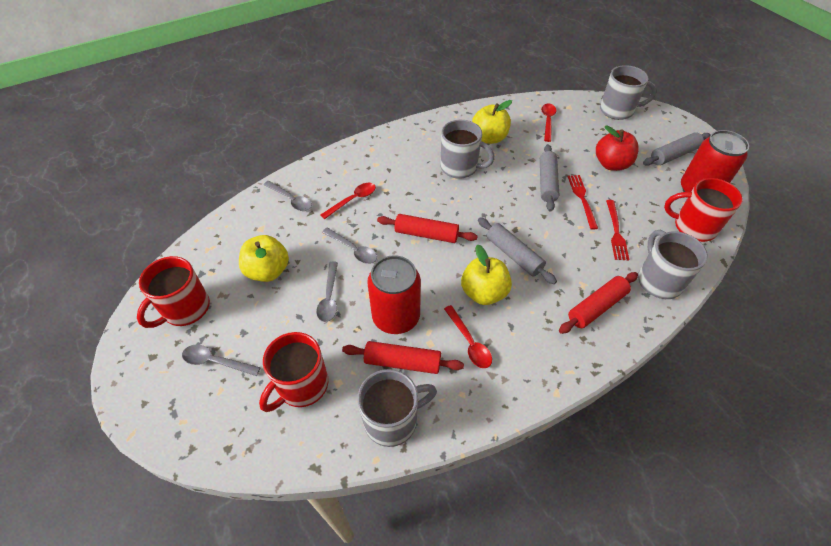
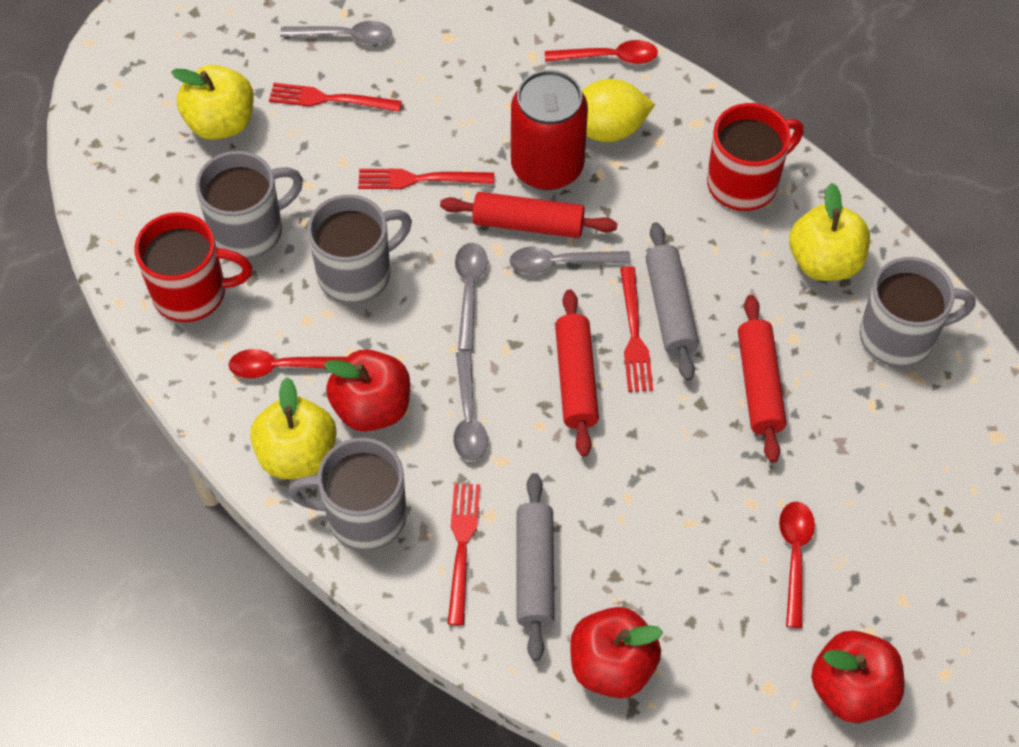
grey rolling pin: [478,217,557,284] [540,144,559,212] [643,132,711,166] = 3 -> [516,473,555,661] [645,222,699,381] = 2
red apple: [596,125,639,171] = 1 -> [324,349,410,432] [570,607,663,698] [811,631,905,723] = 3
red can: [367,255,421,334] [681,130,749,192] = 2 -> [511,70,588,190] = 1
red fork: [568,175,598,230] [606,200,629,261] = 2 -> [269,83,402,112] [358,169,494,189] [448,483,480,626] [620,266,653,392] = 4
red mug: [137,256,210,328] [259,332,328,412] [664,178,743,242] = 3 -> [134,212,252,322] [707,103,804,211] = 2
yellow lemon: none = 0 -> [582,79,655,142] = 1

